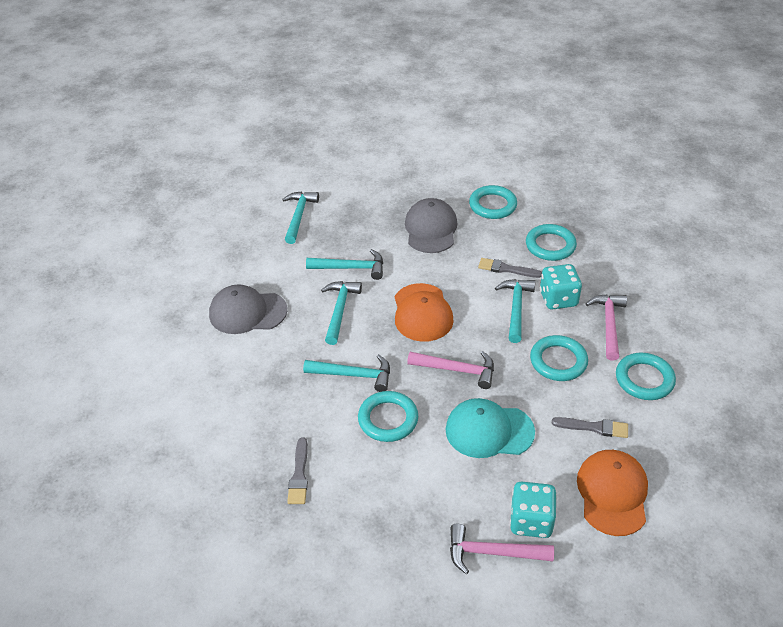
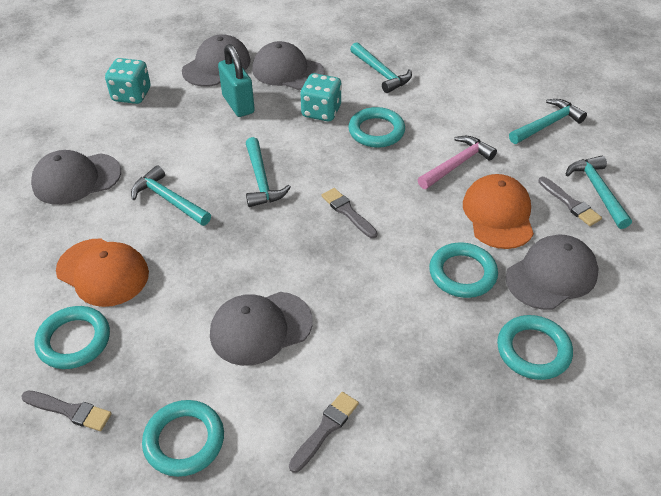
grey brush: [287,438,308,504] [478,258,542,278] [552,417,628,438] = 3 -> [21,391,112,431] [289,392,359,473] [321,188,378,239] [538,177,602,226] = 4
grey cap: [209,284,287,334] [405,198,457,253] = 2 -> [31,150,121,205] [182,34,251,87] [210,292,313,366] [252,41,325,90] [505,235,599,310] = 5
pink hammer: [407,351,494,389] [450,524,554,574] [586,294,627,361] = 3 -> [418,136,497,189] = 1
turquoise cap: [446,398,535,458] = 1 -> none = 0
turquoise padlock: none = 0 -> [218,44,255,117] = 1

